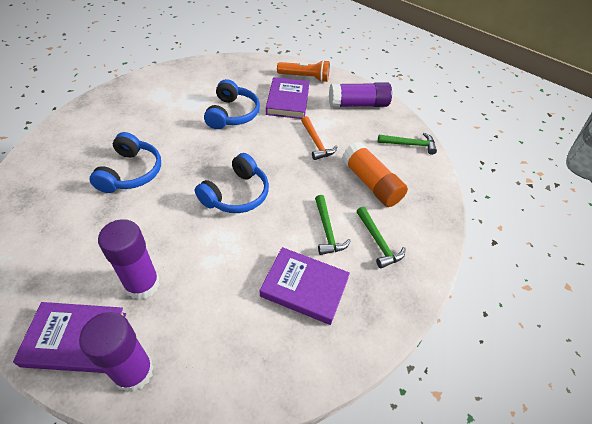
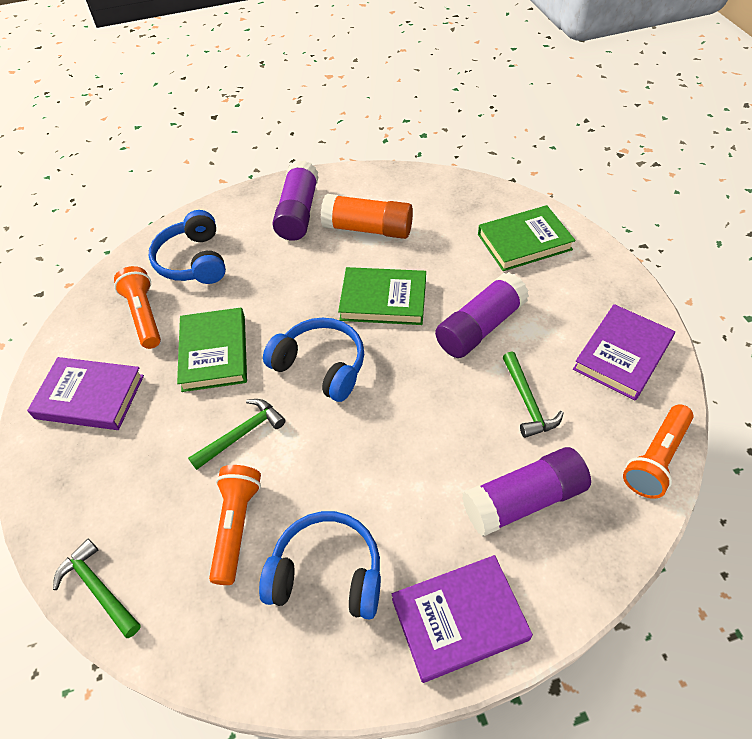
green book: none = 0 -> [177,308,247,392] [338,267,426,325] [478,205,576,271] = 3
orange flashlight: [277,60,330,82] = 1 -> [114,266,161,349] [209,465,261,585] [623,404,694,499] = 3
orange hammer: [301,116,337,160] = 1 -> none = 0

